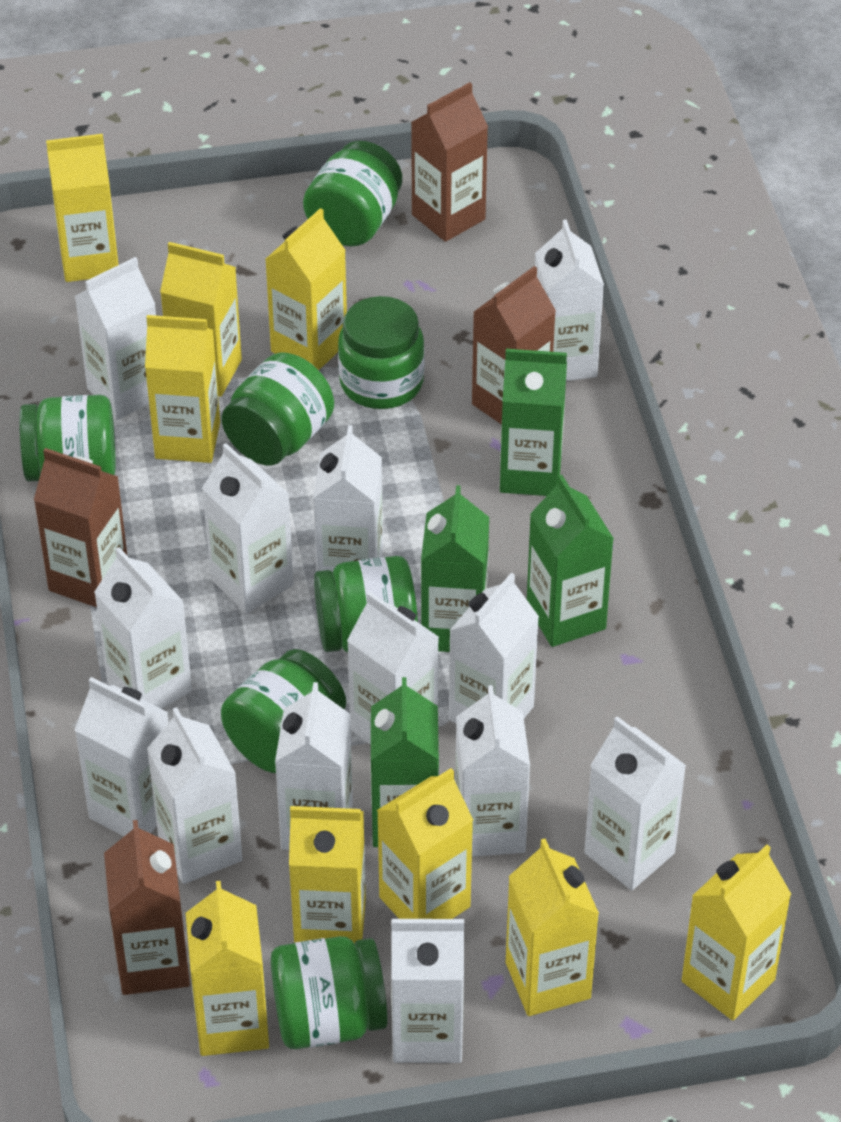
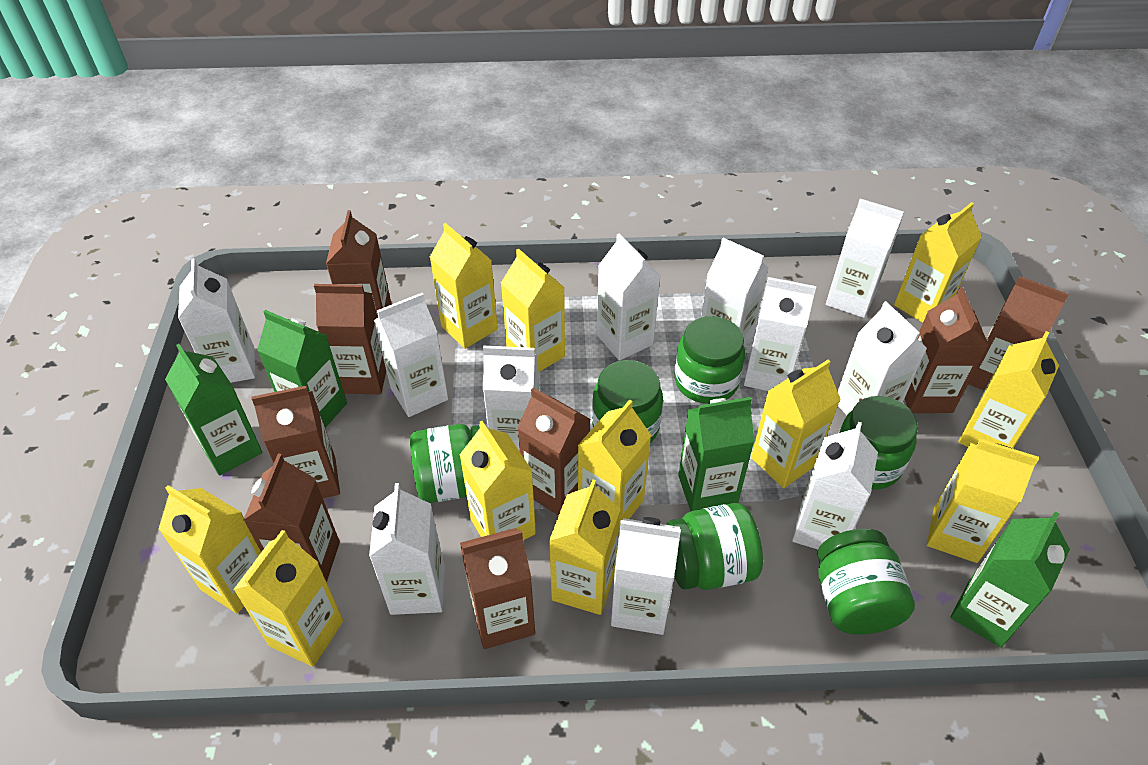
brown carton: [34,448,127,607] [104,820,190,995] [411,82,488,242] [472,266,556,425] = 4 -> [243,454,340,582] [252,386,340,498] [314,284,386,394] [326,210,391,317] [460,528,535,649] [517,387,591,516] [905,287,989,413] [968,276,1069,391] = 8
green jar: [19,395,116,482] [221,649,346,773] [222,352,334,466] [271,936,388,1049] [303,141,402,246] [314,556,418,653] [338,296,424,409] = 7 -> [410,424,480,503] [592,360,663,443] [666,503,763,590] [675,316,745,404] [817,529,915,635] [839,396,918,490] = 6
white carton: [75,257,156,420] [75,677,169,836] [94,547,192,709] [147,707,243,884] [202,443,293,614] [275,682,353,850] [313,425,383,573] [347,592,439,745] [391,919,464,1063] [449,573,539,723] [455,685,530,857] [535,219,604,381] [584,716,686,890] = 13 -> [178,258,255,383] [369,483,445,615] [374,293,448,417] [483,346,539,451] [597,233,661,361] [611,517,681,635] [701,238,769,348] [744,277,816,391] [792,422,878,549] [826,199,904,318] [837,301,927,415] = 11
yellow carton: [46,134,118,282] [145,315,220,463] [160,242,242,397] [186,881,269,1056] [265,208,347,370] [289,806,366,944] [377,768,473,919] [506,838,599,1016] [682,845,791,1021] = 9 -> [159,485,261,613] [233,530,343,667] [430,223,498,349] [460,421,536,540] [501,249,565,372] [549,479,620,615] [578,399,652,533] [751,360,841,488] [894,202,982,323] [927,439,1039,563] [958,331,1059,448] = 11

